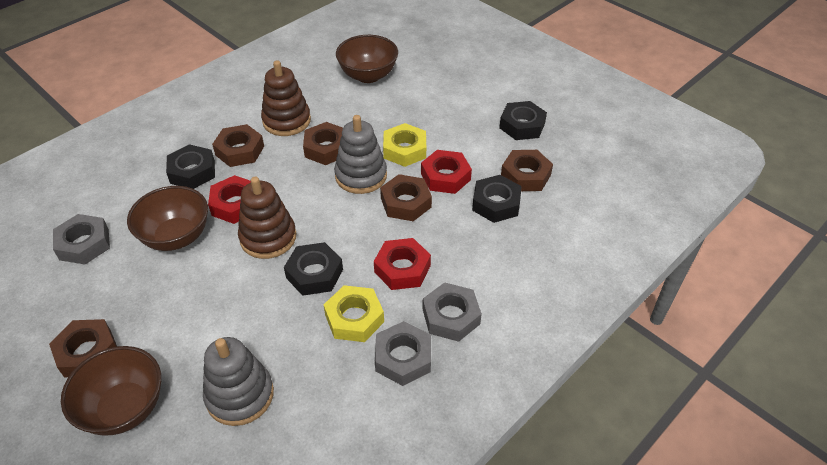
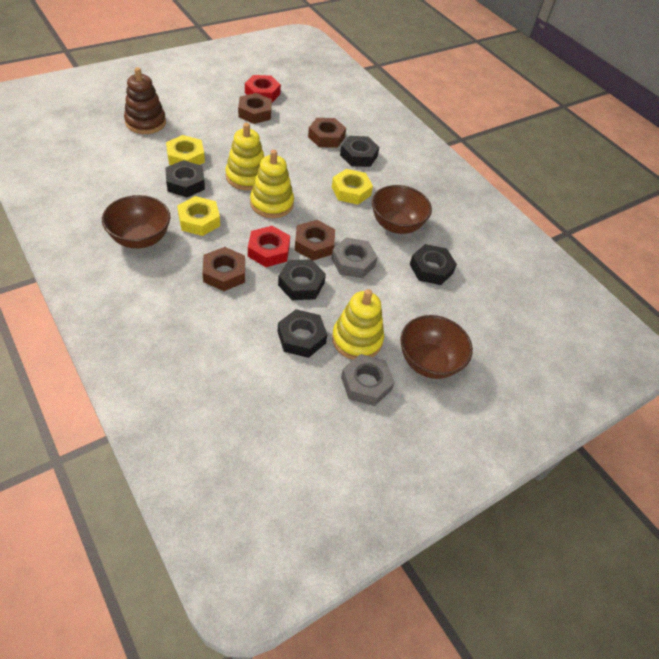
black nut: [166,144,215,189] [284,242,343,296] [472,175,522,223] [499,101,547,140] = 4 -> [165,160,205,197] [277,309,327,358] [278,259,326,300] [340,136,379,167] [410,244,457,285] = 5
brown nut: [49,319,117,377] [212,124,264,167] [303,122,343,165] [380,174,432,221] [501,150,553,191] = 5 -> [202,247,245,291] [238,93,272,124] [294,220,335,261] [308,118,346,147] = 4
brown stacking toy: [238,177,296,259] [261,61,311,136] = 2 -> [124,67,166,134] = 1
grey nut: [53,214,110,264] [375,321,431,386] [422,282,482,342] = 3 -> [331,237,378,278] [341,354,395,406] = 2
grey stacking toy: [203,337,274,426] [334,115,387,194] = 2 -> none = 0
red nut: [208,175,251,224] [374,238,431,290] [421,150,472,194] = 3 -> [245,75,281,102] [248,226,290,267] = 2
yellow nut: [324,285,384,342] [383,123,426,167] = 2 -> [166,135,205,165] [177,196,220,236] [332,169,373,205] = 3
yellow stacking toy: none = 0 -> [225,123,264,191] [250,150,294,218] [332,289,384,360] = 3

